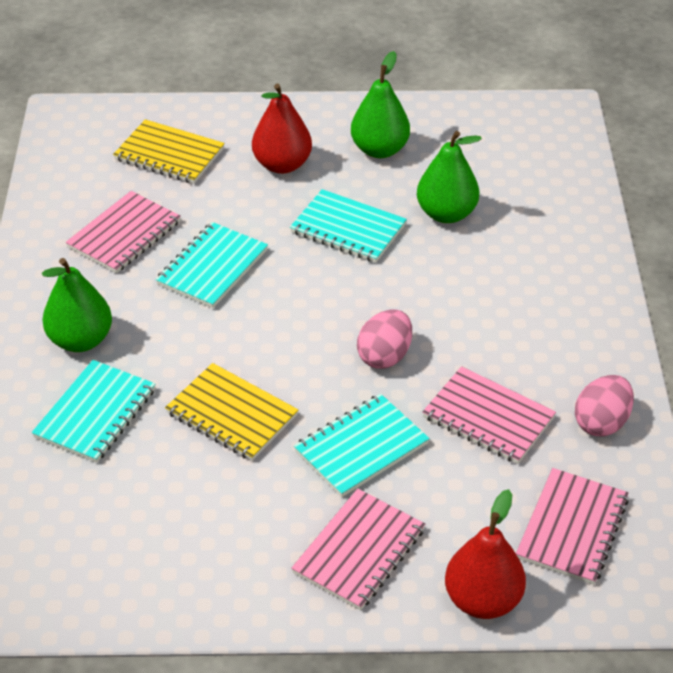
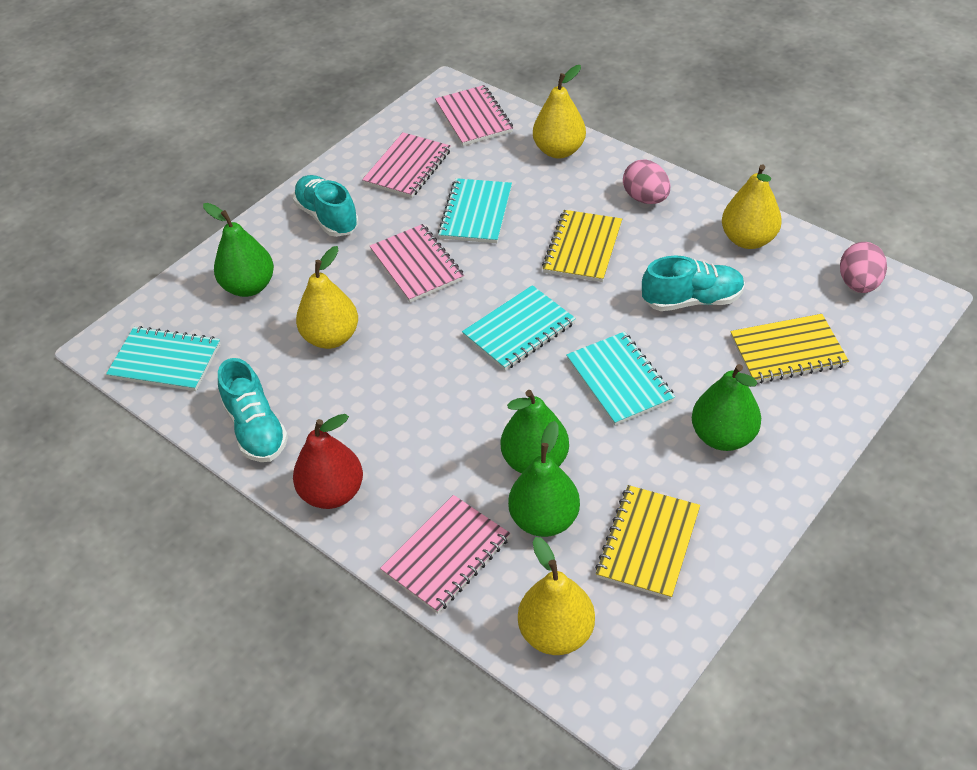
green pear: [42,258,112,352] [351,51,410,158] [417,131,482,223] = 3 -> [203,203,274,297] [501,390,569,474] [508,421,580,537] [692,364,761,451] = 4
red pear: [252,84,312,174] [445,489,526,619] = 2 -> [293,414,363,509] = 1
turquoise shoe: none = 0 -> [218,358,288,462] [293,175,359,237] [642,255,745,311] = 3
yellow notebook: [113,119,224,184] [165,363,298,461] = 2 -> [542,210,622,282] [595,485,700,600] [730,314,849,384] = 3
yellow pear: none = 0 -> [296,246,358,349] [518,537,595,655] [533,65,586,159] [722,164,782,249] = 4

